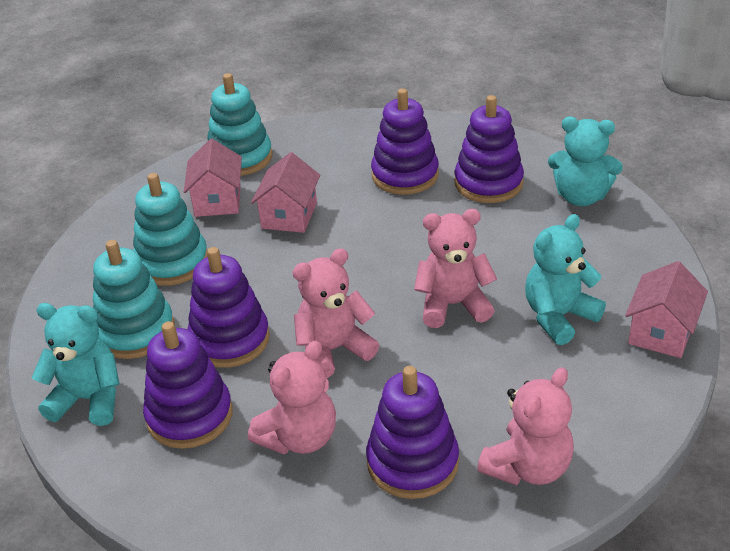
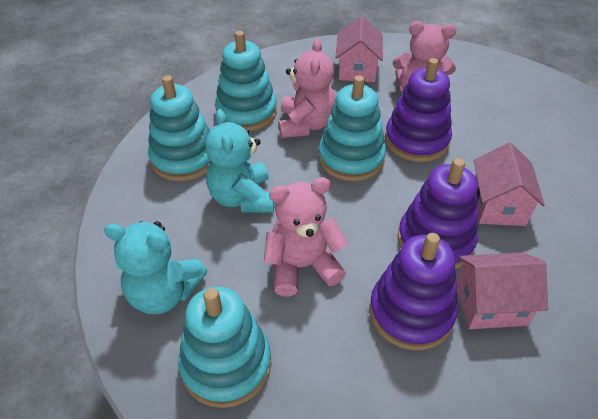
pink teddy bear: [248,341,336,454] [292,248,379,378] [414,209,497,328] [477,367,574,485] = 4 -> [264,177,348,296] [278,39,336,138] [393,21,456,92] = 3
purple stacking toy: [143,321,232,449] [188,247,270,368] [366,366,459,499] [371,88,439,195] [455,95,524,203] = 5 -> [369,233,458,350] [385,58,452,162] [398,158,478,269] = 3
turquoise stacking toy: [93,240,175,359] [133,173,208,286] [207,73,272,176] = 3 -> [148,75,211,181] [178,287,271,408] [215,31,277,131] [318,75,386,181] = 4
turquoise teddy bear: [32,303,120,426] [525,214,606,345] [548,117,623,206] = 3 -> [104,221,207,315] [205,109,274,213] = 2

